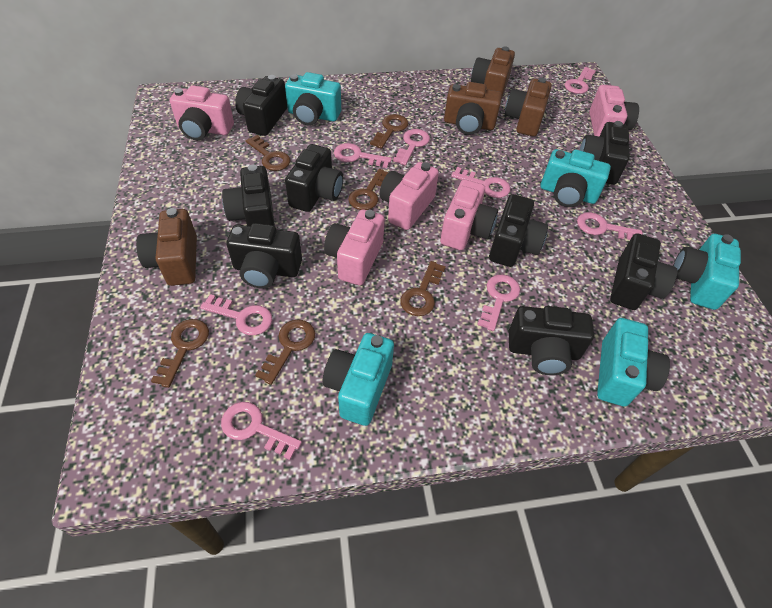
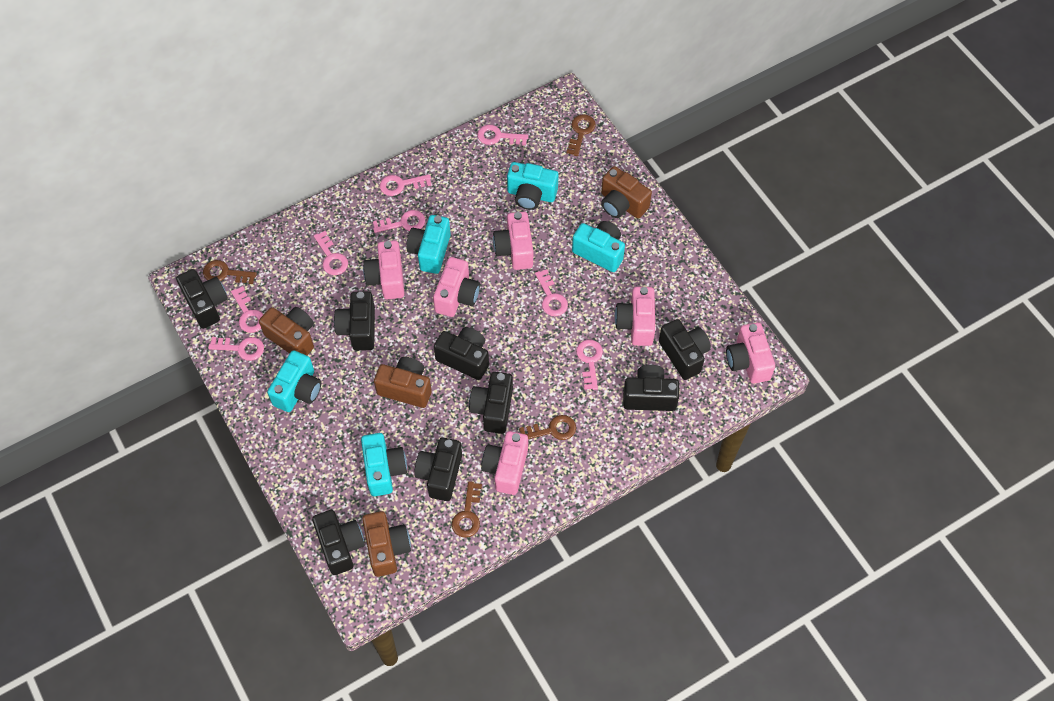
brown key: [151,319,209,388] [246,135,290,171] [255,320,315,385] [348,169,389,210] [370,114,408,149] [400,261,446,316] = 6 -> [203,260,257,284] [452,481,482,538] [519,415,576,440] [567,115,596,156] = 4
pink camera: [170,85,234,140] [324,209,385,286] [379,162,439,230] [440,179,498,250] [589,85,639,136] = 5 -> [363,240,404,299] [433,257,480,317] [481,431,528,495] [493,212,533,270] [615,287,655,346] [726,322,775,384] = 6

